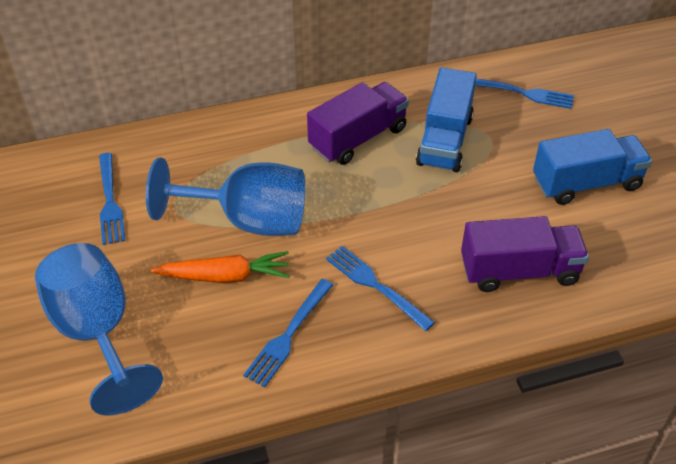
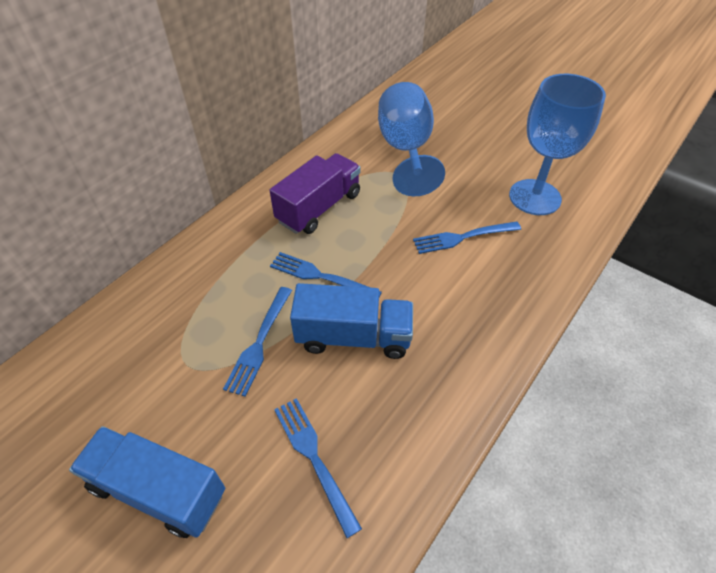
orange carrot: [151,251,290,283] = 1 -> none = 0
purple truck: [307,82,409,165] [461,216,589,292] = 2 -> [269,153,361,234] = 1

